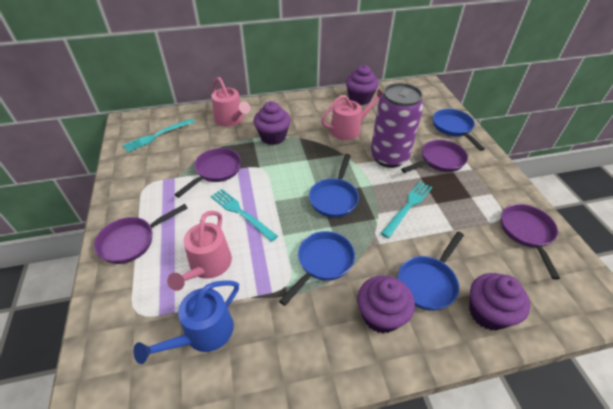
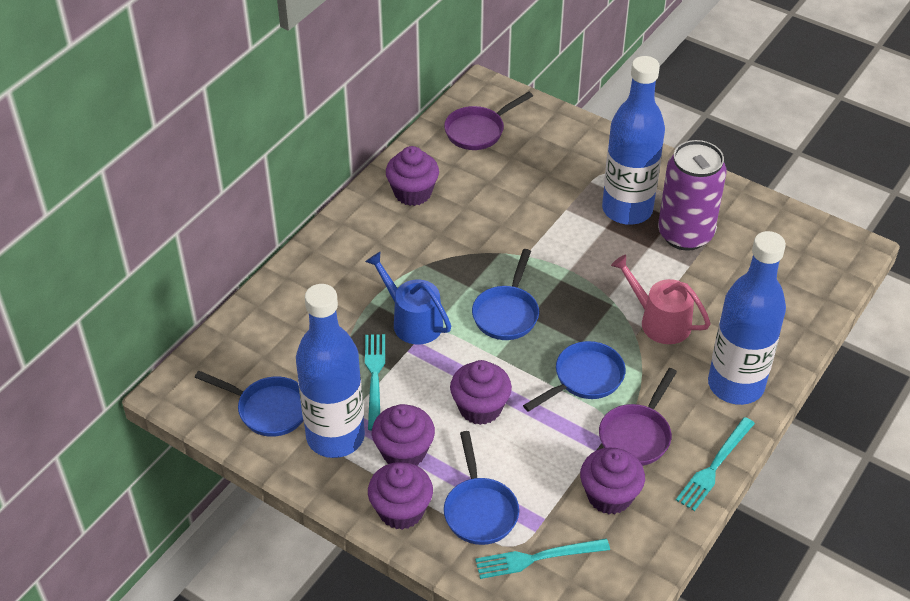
blue bottle: none = 0 -> [296,284,365,458] [602,56,665,225] [708,231,786,405] = 3
pink watering can: [167,211,232,291] [211,77,250,127] [321,89,383,140] = 3 -> [611,255,711,344] = 1
purple cupcake: [254,101,291,145] [346,65,379,105] [358,275,415,333] [469,273,530,331] = 4 -> [368,462,433,530] [372,404,435,466] [386,146,439,206] [450,360,512,425] [580,447,645,514] = 5
purple pan: [94,204,188,264] [174,148,241,198] [401,140,468,173] [501,204,560,280] = 4 -> [444,92,533,150] [599,368,677,466] = 2

